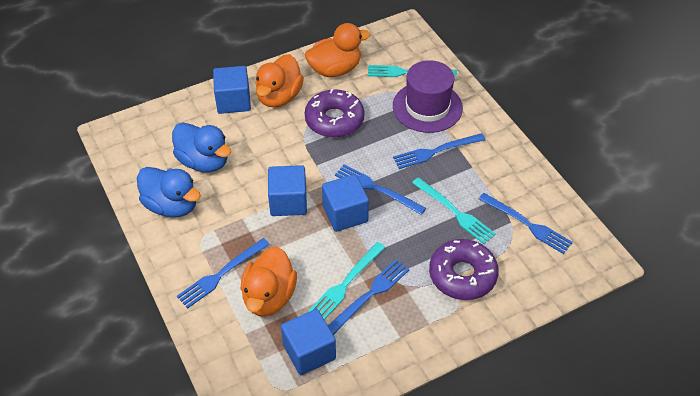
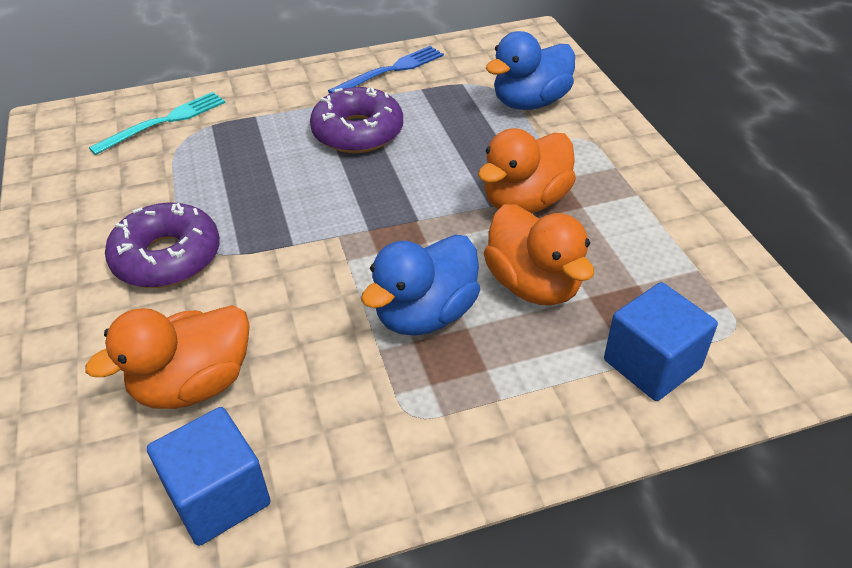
blue cube: [213,66,251,114] [268,165,307,216] [281,309,336,375] [322,174,369,232] = 4 -> [147,407,271,546] [604,282,718,401] = 2
blue fork: [177,238,270,308] [328,260,409,335] [335,164,426,215] [393,133,485,169] [479,193,573,254] = 5 -> [328,46,444,93] = 1
purple hat: [393,60,463,133] = 1 -> none = 0
turquoise fork: [308,242,386,320] [368,65,457,77] [412,177,496,244] = 3 -> [89,92,226,155] = 1

